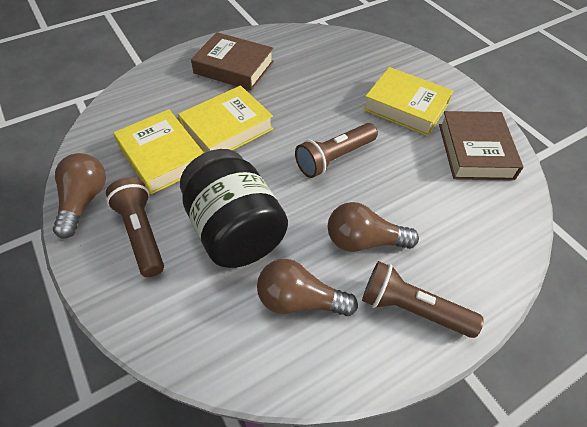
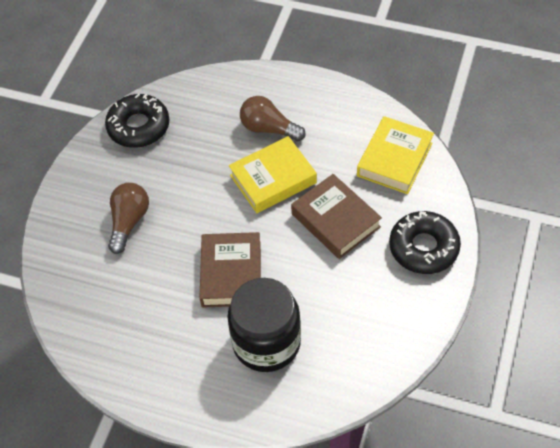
black donut: none = 0 -> [105,94,169,148] [389,211,461,274] = 2
brown flashlight: [106,177,164,277] [295,123,378,178] [362,261,484,338] = 3 -> none = 0
brown light bulb: [53,153,106,239] [257,259,358,316] [328,202,419,252] = 3 -> [108,183,149,254] [240,96,306,141] = 2
yellow book: [113,109,204,194] [178,85,273,153] [363,67,453,136] = 3 -> [229,136,317,213] [357,116,434,194] = 2

